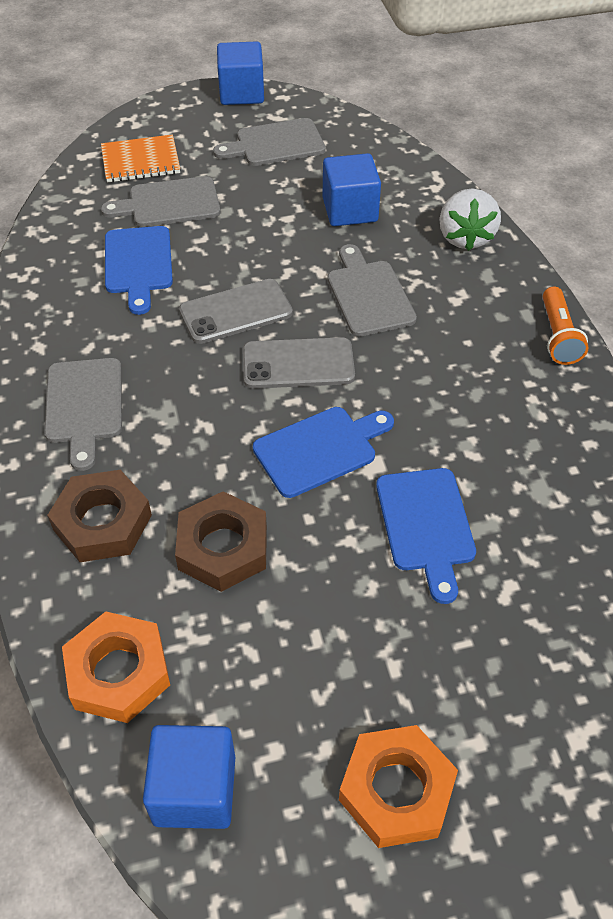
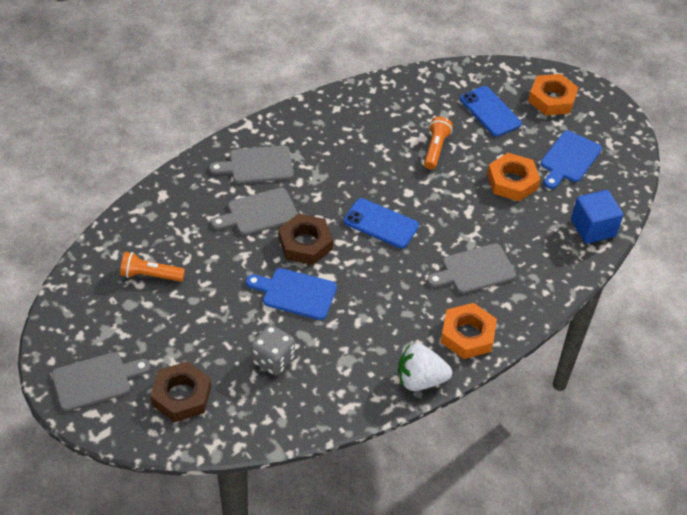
blue cube: [143,725,235,829] [217,41,264,105] [322,153,381,226] = 3 -> [571,190,623,244] = 1
blue cutting board: [105,226,173,315] [253,407,394,498] [376,468,476,604] = 3 -> [246,268,337,320] [541,131,602,189] = 2
blue phone: none = 0 -> [344,198,419,248] [460,86,522,137] = 2
grey dice: none = 0 -> [251,325,295,376] = 1
grey phone: [179,279,293,344] [243,337,355,389] = 2 -> none = 0
orange flashlight: [543,286,589,365] = 1 -> [120,252,185,282] [424,117,453,170] = 2
orange notebook: [101,134,180,182] = 1 -> none = 0
orange nut: [62,611,170,723] [339,725,458,848] = 2 -> [441,303,497,359] [487,153,540,201] [528,74,579,116] = 3

